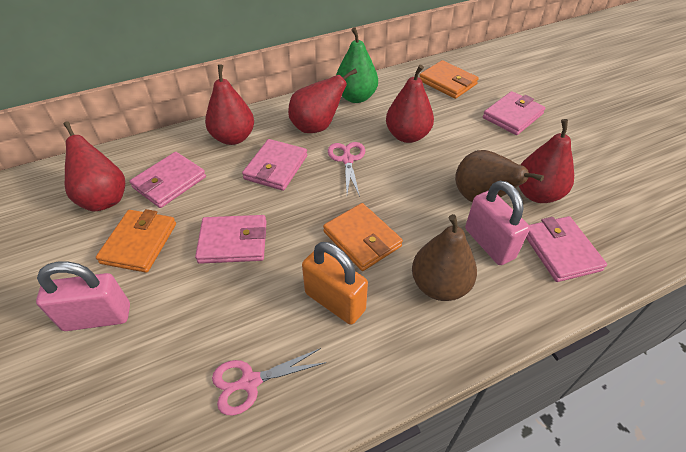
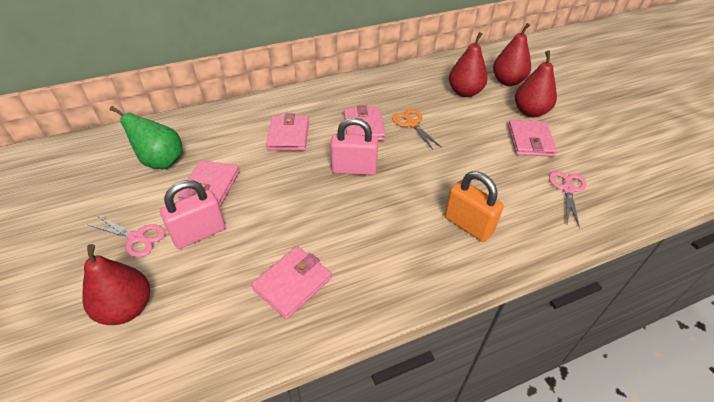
brown pear: [412,214,477,301] [455,150,544,202] = 2 -> none = 0
orange scissors: none = 0 -> [392,109,442,149] = 1
orange wallet: [96,209,176,273] [323,203,403,271] [420,60,479,99] = 3 -> none = 0
red pear: [63,121,125,212] [205,64,254,145] [288,69,357,133] [386,65,434,143] [519,119,574,203] = 5 -> [82,244,150,325] [449,32,488,97] [493,23,531,86] [515,51,557,117] = 4

